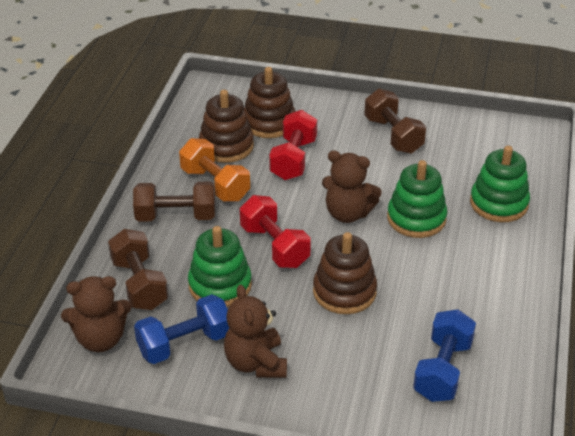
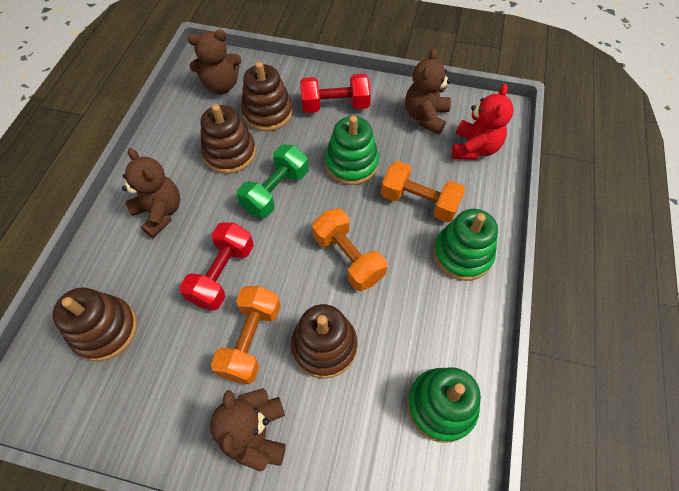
blue dumbbell: [134,294,229,364] [413,309,476,402] = 2 -> none = 0
brown dumbbell: [108,229,168,310] [133,181,215,222] [364,88,426,154] = 3 -> none = 0
brown stacking toy: [199,90,254,163] [244,67,295,138] [313,232,377,314] = 3 -> [52,287,137,361] [200,104,256,174] [241,62,293,131] [291,304,357,379] = 4
brown teddy bear: [61,276,131,352] [224,285,287,378] [322,150,382,223] = 3 -> [122,148,180,238] [188,30,242,94] [210,388,286,471] [405,48,451,134] = 4
green dumbbell: none = 0 -> [237,145,308,218] = 1
orange dumbbell: [179,138,250,202] = 1 -> [211,286,281,385] [312,208,387,291] [381,161,466,222] = 3
red teddy bear: none = 0 -> [452,84,513,160] = 1

